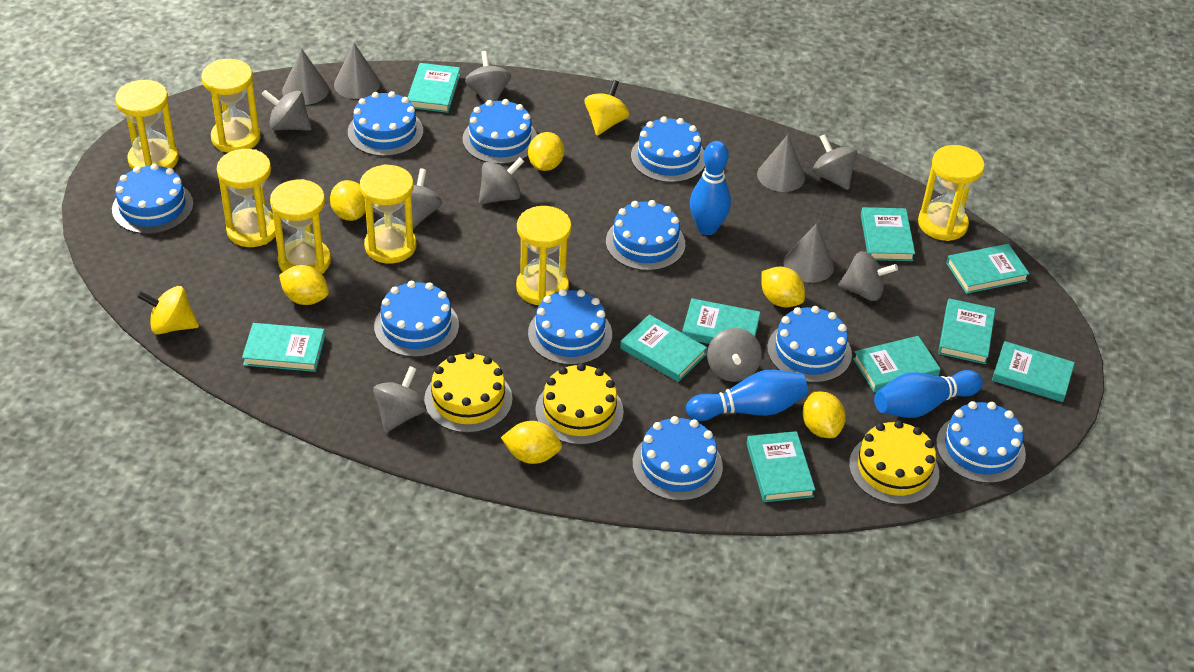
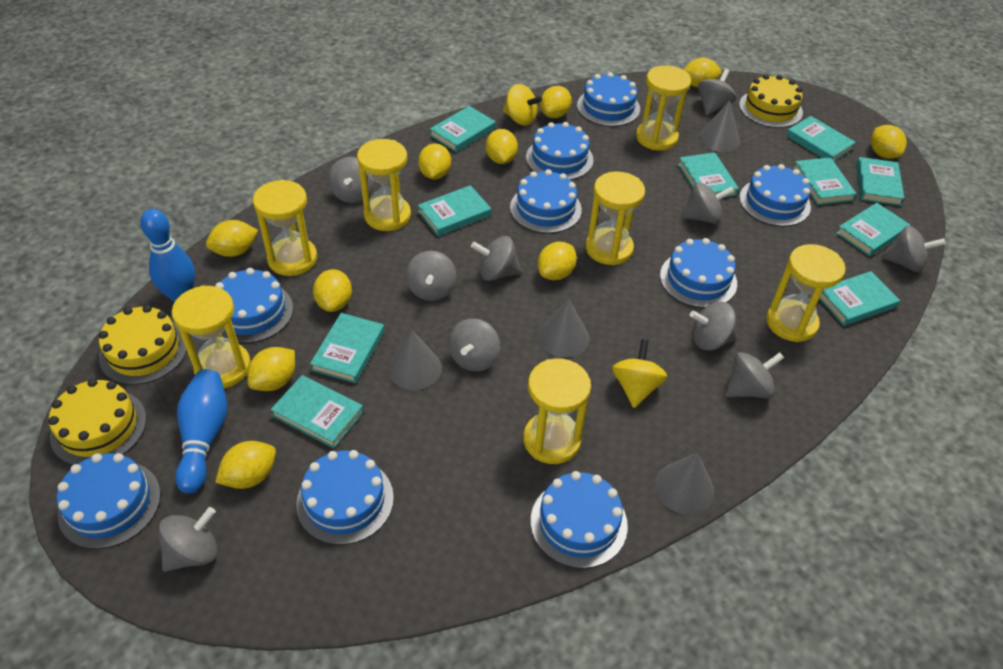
blue bowling pin: [686,370,808,421] [690,141,731,235] [874,370,983,418] = 3 -> [140,209,195,303] [175,369,227,494] = 2
blue cake: [112,164,193,234] [348,91,423,156] [374,281,459,357] [462,99,537,164] [528,289,612,365] [606,200,685,271] [631,116,705,183] [633,416,723,501] [767,306,852,383] [936,401,1026,484] = 10 -> [57,453,161,549] [215,268,293,343] [296,450,394,545] [510,169,582,233] [526,122,594,180] [531,471,628,569] [577,72,640,127] [660,238,737,308] [739,164,811,226] = 9
grey spinning top: [261,90,311,131] [373,366,426,433] [400,169,442,229] [465,51,511,102] [479,157,524,204] [707,328,762,382] [813,134,857,190] [838,251,898,301] = 8 -> [158,507,218,572] [328,157,374,203] [406,251,457,301] [449,318,500,372] [471,236,522,281] [680,182,734,224] [690,302,737,351] [698,69,736,116] [725,352,784,398] [881,226,946,272] = 10
yellow lemon: [279,265,329,305] [330,180,366,221] [501,421,562,464] [528,132,564,171] [761,266,805,308] [803,392,846,438] = 6 -> [206,220,258,257] [215,441,276,489] [248,347,295,391] [313,269,352,312] [418,143,451,179] [486,129,518,164] [538,242,577,280] [540,86,572,118] [684,58,722,88] [871,125,907,159] = 10

